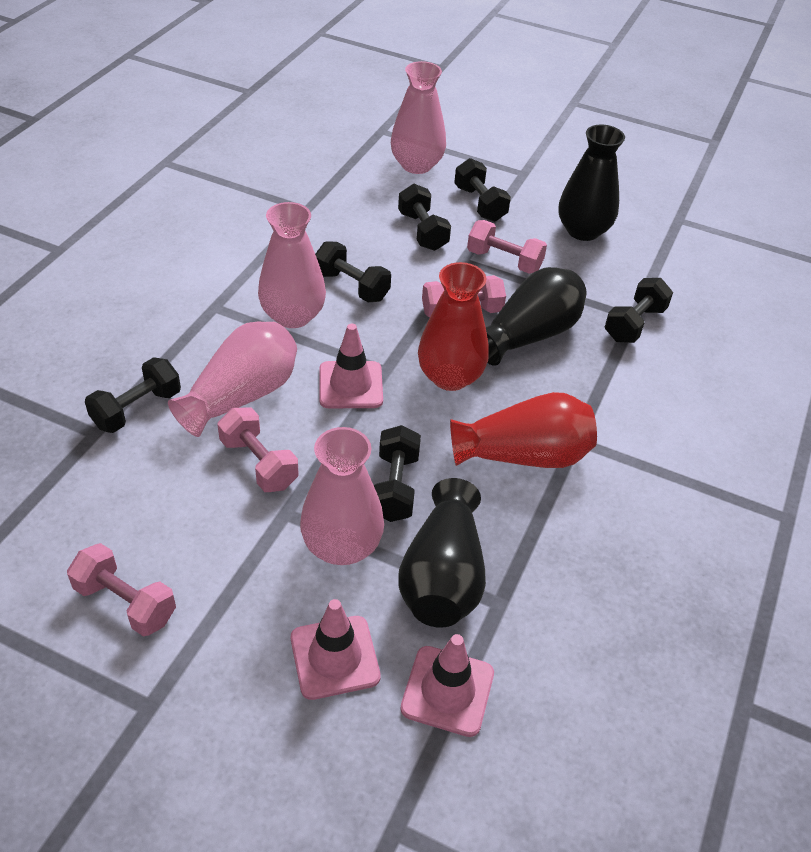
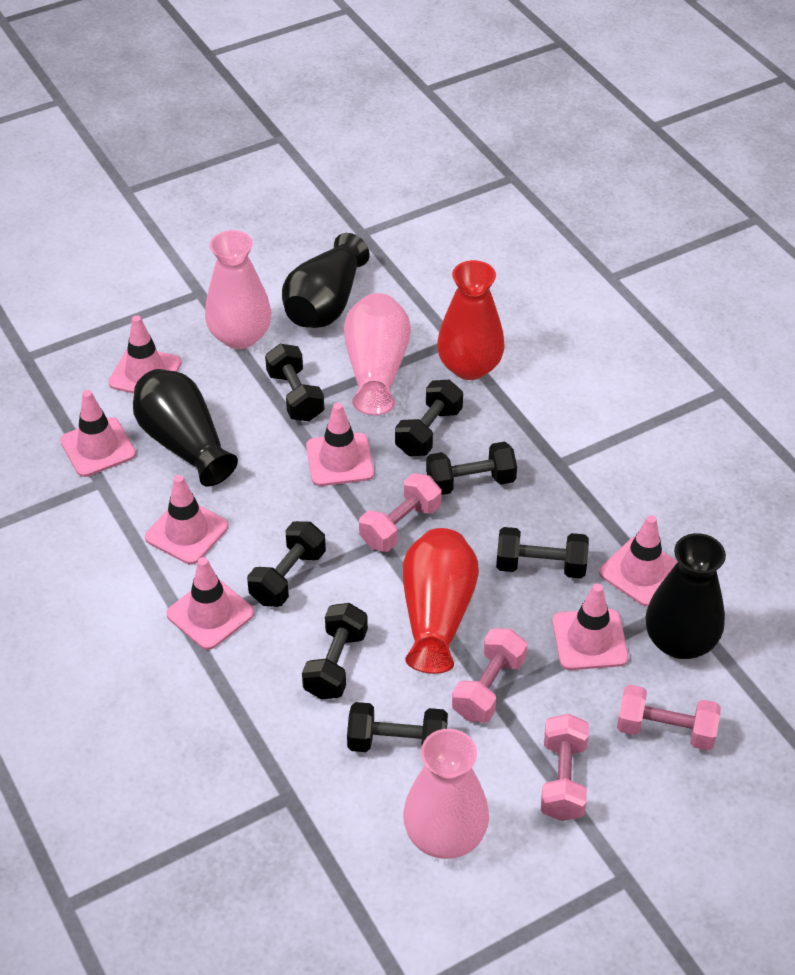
black dumbbell: [85,357,181,433] [315,241,391,302] [374,425,421,522] [398,184,451,251] [454,158,511,222] [605,278,673,343] = 6 -> [247,521,326,607] [265,344,324,421] [302,603,368,699] [347,702,448,752] [395,380,463,456] [426,442,517,495] [496,527,589,578] = 7
pink traffic cone: [291,599,381,700] [319,324,383,408] [400,634,494,737] = 3 -> [60,390,136,477] [108,315,182,394] [145,475,229,565] [166,557,254,650] [306,403,374,486] [552,584,629,670] [599,515,678,607] = 7
pink vase: [168,322,297,437] [258,202,326,328] [300,427,384,565] [391,61,446,174] = 4 -> [205,230,272,349] [344,293,411,415] [403,729,489,859] = 3

